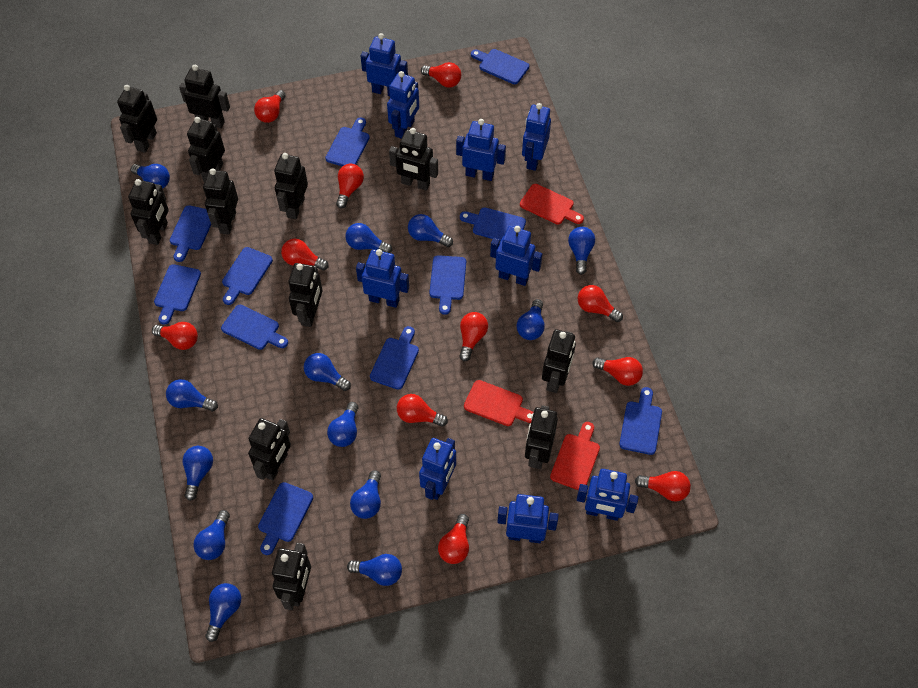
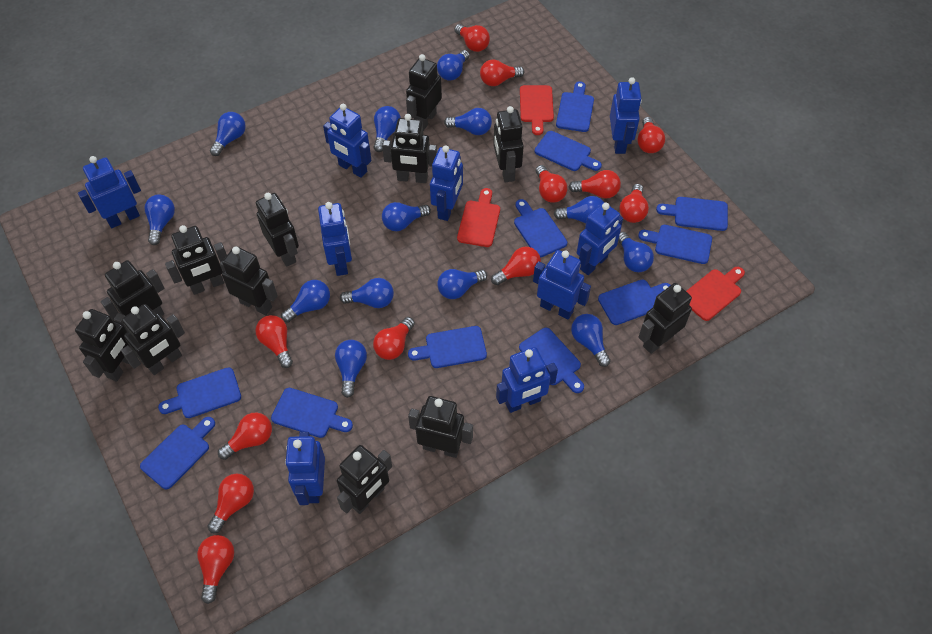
red light bulb: [152,322,198,350] [254,90,286,123] [281,239,329,271] [336,164,364,209] [397,394,448,427] [421,62,461,88] [438,514,469,564] [459,312,488,361] [578,285,623,322] [592,357,643,386] [635,471,691,502] = 11 -> [197,535,234,604] [207,474,254,533] [218,412,272,460] [255,315,293,368] [373,317,415,360] [454,24,490,52] [480,59,524,86] [491,247,541,285] [536,165,568,203] [569,170,621,199] [619,184,649,223] [637,117,665,153] = 12

